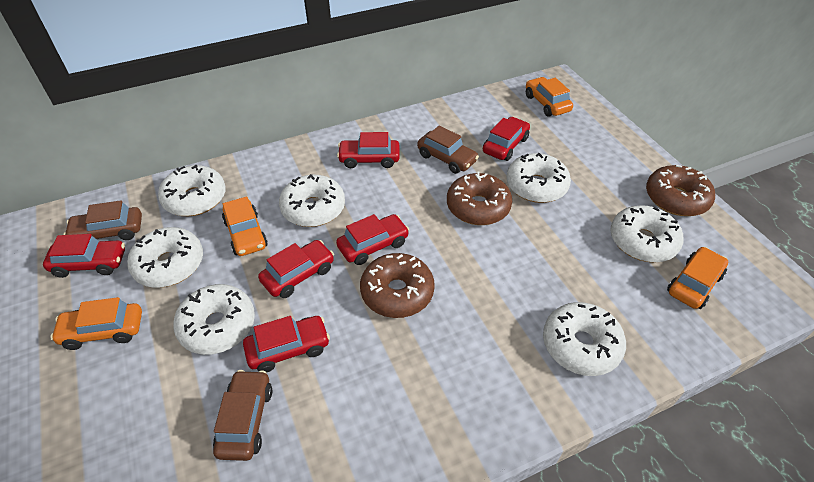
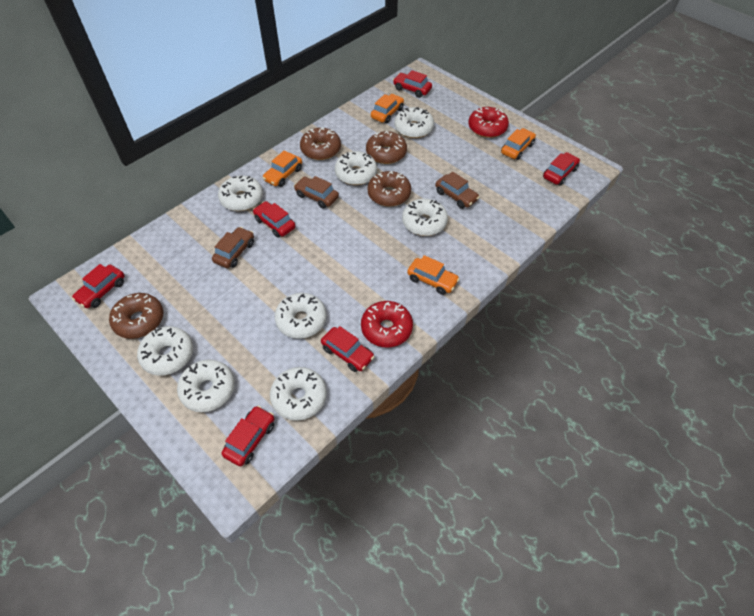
brown donut: [360,253,435,318] [447,172,512,225] [646,165,715,216] = 3 -> [109,293,163,339] [300,127,341,160] [366,131,407,164] [367,171,411,207] = 4
red donut: none = 0 -> [361,301,413,348] [469,107,509,138] = 2
white donut: [127,227,203,288] [158,165,226,216] [173,284,255,355] [279,174,345,227] [506,153,571,203] [543,302,626,376] [610,205,683,263] = 7 -> [137,326,193,376] [177,360,235,412] [218,176,263,211] [270,367,327,421] [275,293,327,339] [335,151,377,185] [394,107,434,138] [402,199,448,236] = 8

